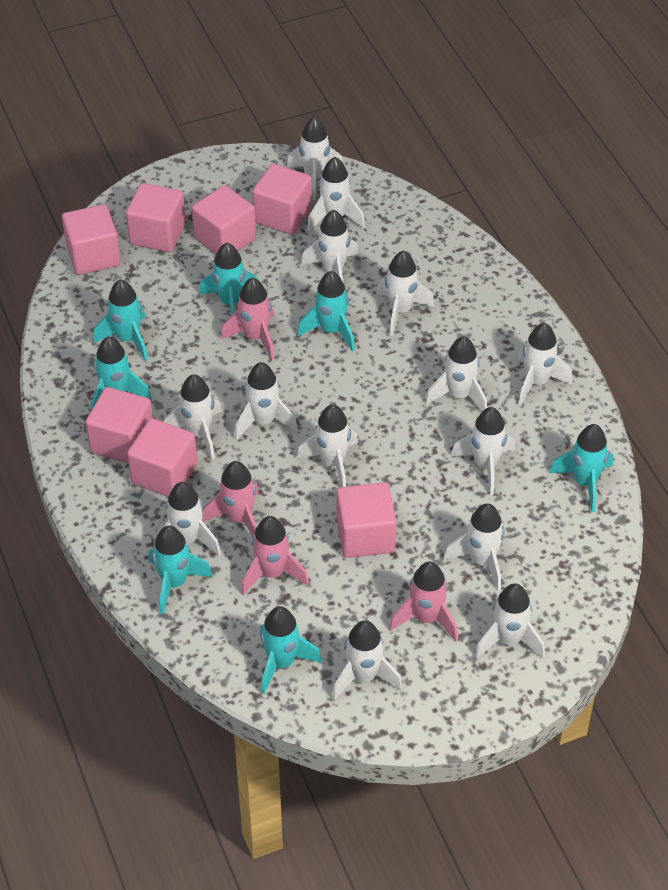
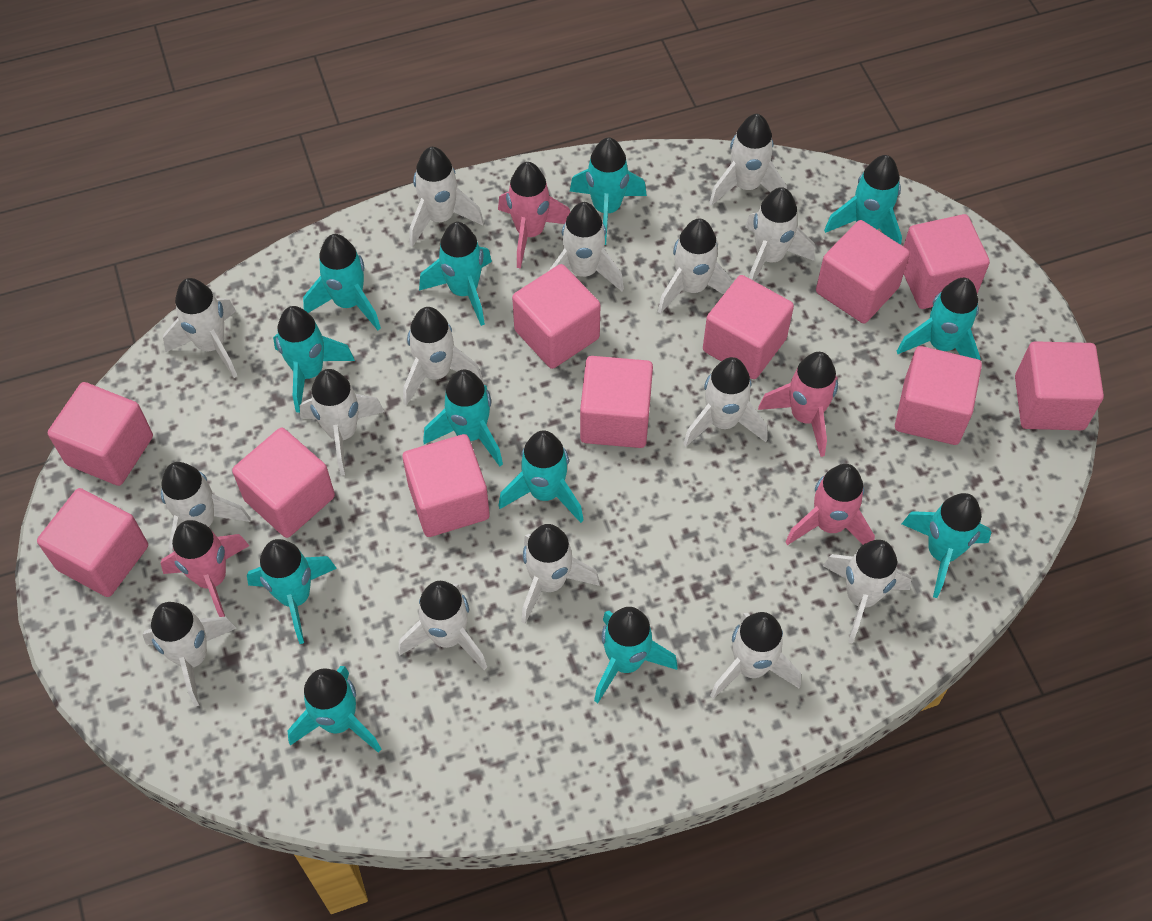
pink cube: [62,204,121,275] [85,387,153,463] [126,183,186,252] [127,418,197,497] [192,185,256,254] [252,164,312,235] [336,482,396,558] = 7 -> [37,488,148,597] [48,382,153,486] [232,428,335,538] [403,434,490,537] [512,264,601,369] [580,356,653,448] [703,275,794,379] [816,220,910,323] [895,346,982,445] [903,214,990,309] [1015,341,1104,430] = 11
turquoise rocket: [91,337,152,410] [93,279,148,361] [148,526,213,615] [199,243,257,316] [260,606,322,694] [297,271,355,352] [549,424,613,512] = 7 -> [247,539,337,644] [273,306,355,413] [287,666,381,753] [303,234,381,330] [419,222,492,326] [423,370,503,466] [498,431,584,523] [570,137,647,245] [594,607,678,703] [824,155,902,245] [897,278,981,360] [902,493,991,598] = 12
white rocket: [154,482,221,556] [164,374,221,459] [234,362,298,440] [287,117,343,200] [297,404,358,487] [301,210,358,282] [307,157,365,232] [332,620,402,700] [376,251,434,336] [425,336,487,411] [444,503,505,591] [451,407,515,495] [474,583,545,659] [517,323,572,406] = 14 -> [142,602,237,706] [161,462,251,554] [163,278,237,378] [300,369,384,476] [398,581,487,670] [403,307,482,406] [409,147,484,247] [521,524,600,624] [549,202,624,291] [658,218,734,314] [683,357,768,447] [709,114,787,206] [710,612,801,699] [745,187,815,281] [823,540,912,644] = 15

